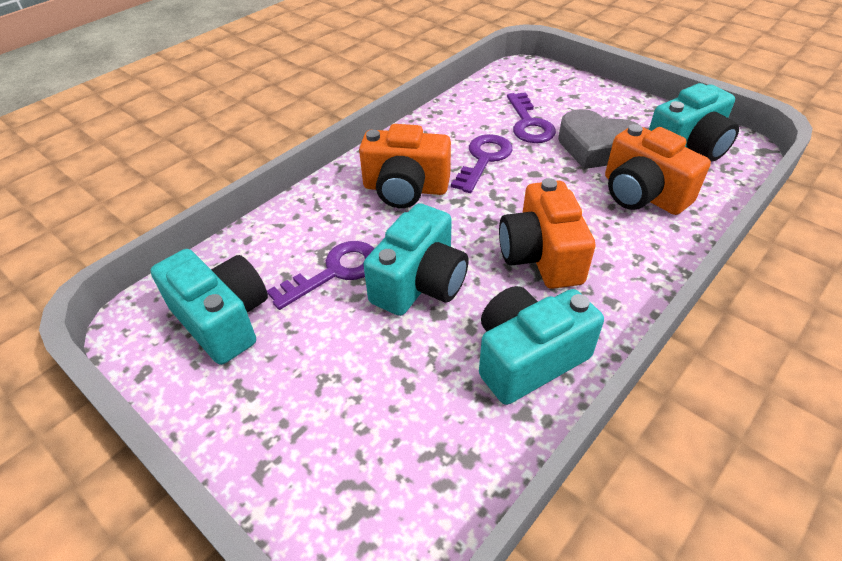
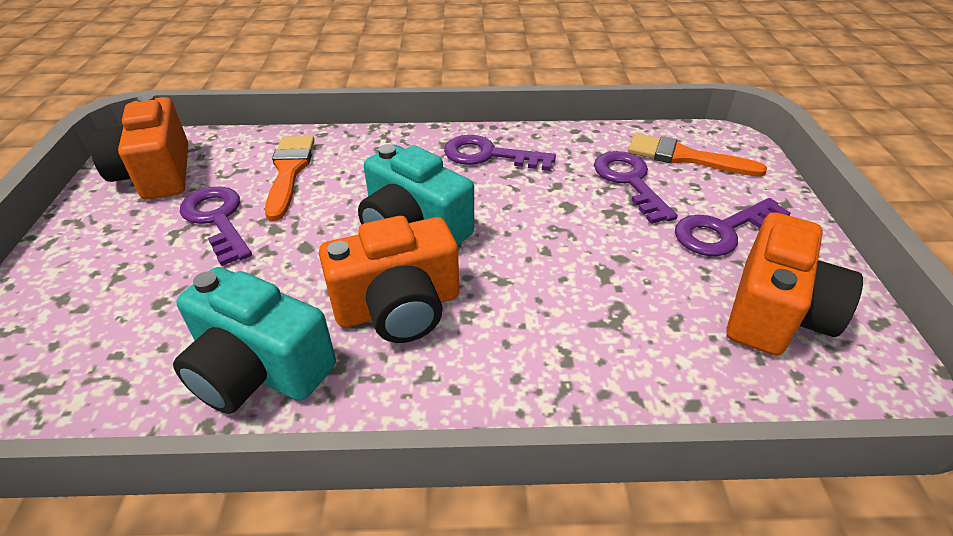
grey heart: [558,109,639,169] = 1 -> none = 0
orange brush: none = 0 -> [265,136,315,221] [628,133,767,177] = 2
purple key: [267,241,374,310] [451,134,513,193] [507,92,556,143] = 3 -> [180,186,252,266] [444,135,556,171] [594,151,678,224] [675,198,791,256] = 4
turquoise camera: [151,249,268,365] [363,203,469,316] [479,286,604,405] [649,83,739,162] = 4 -> [173,267,336,414] [358,144,474,245] = 2

